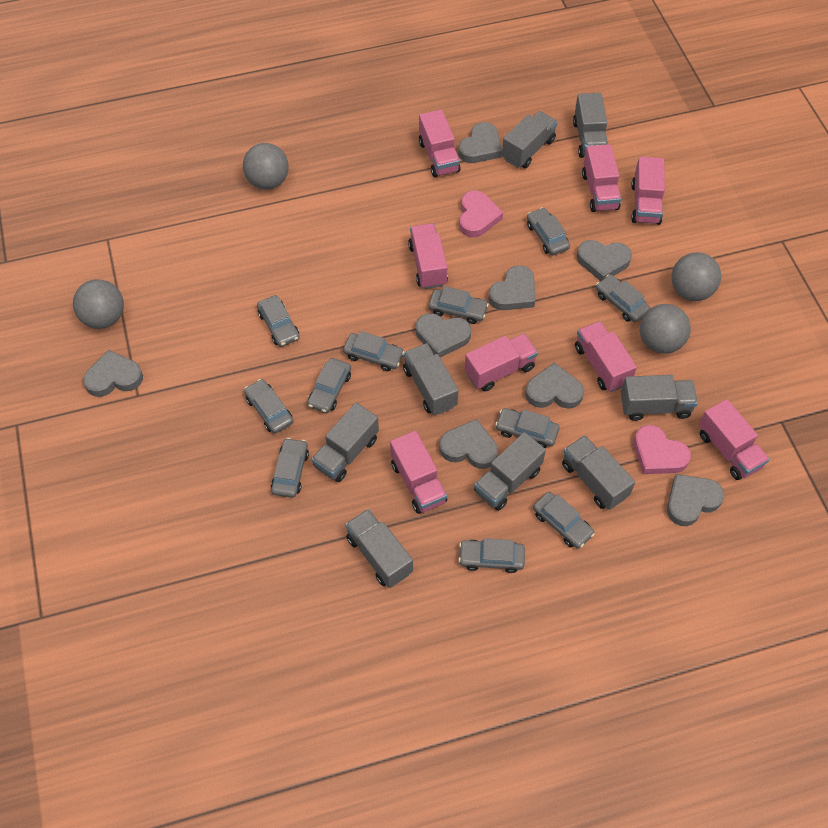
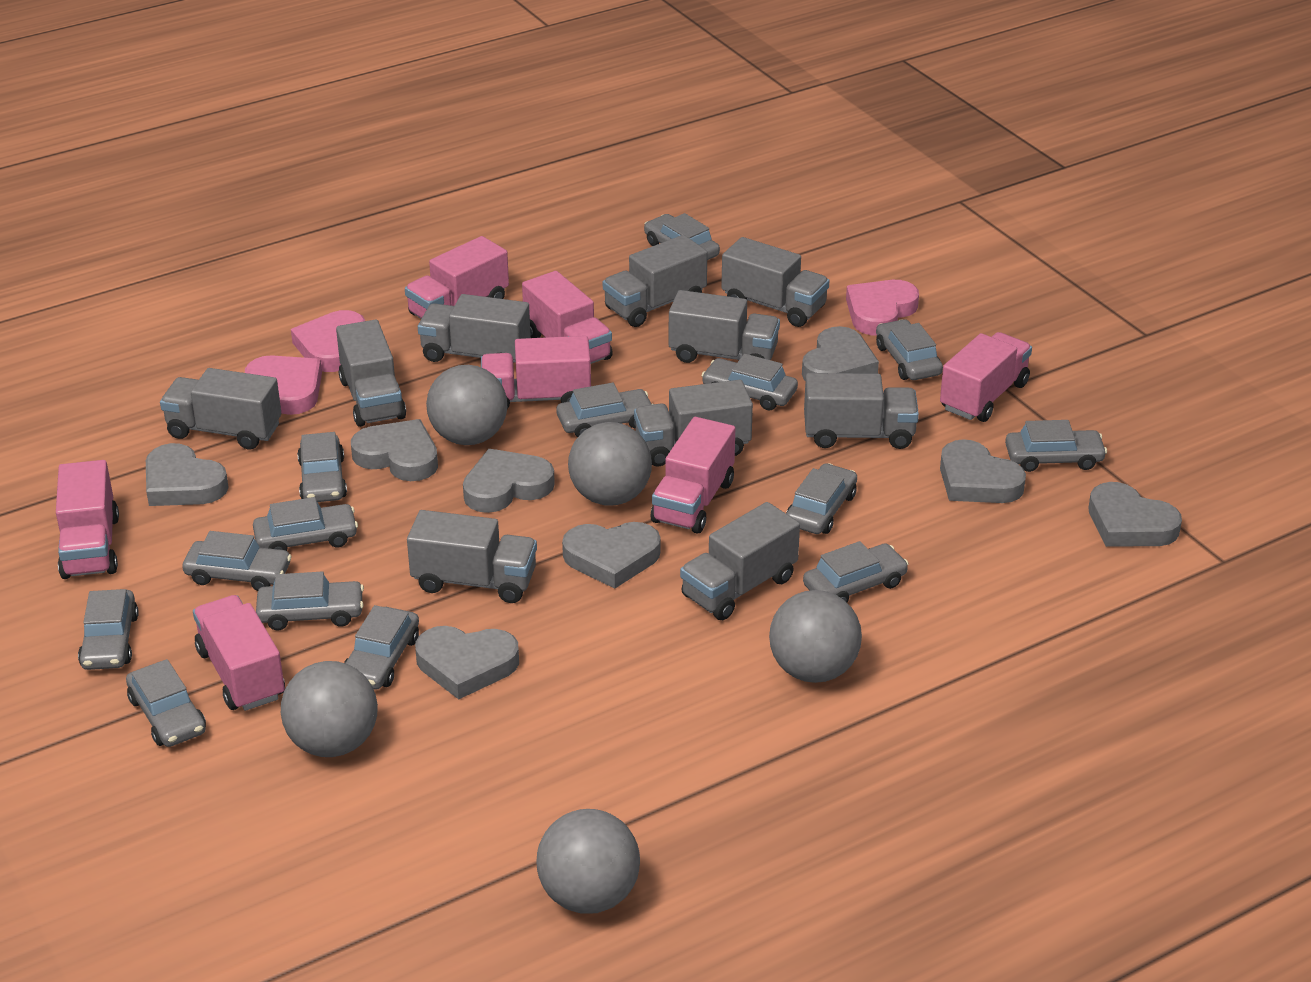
grey ball: [73,279,124,329] [243,143,289,190] [640,304,691,354] [671,252,721,301] = 4 -> [281,661,378,757] [426,365,507,445] [537,809,640,914] [568,422,652,506] [769,590,862,683] = 5
grey car: [244,379,293,434] [257,295,300,347] [271,438,309,498] [307,358,351,413] [343,331,405,371] [429,286,489,324] [459,538,525,573] [495,408,559,448] [527,207,570,255] [533,492,595,549] [596,274,650,322] = 11 -> [78,589,139,670] [126,659,206,747] [182,531,291,591] [253,497,358,551] [256,571,364,631] [297,432,347,502] [344,605,419,689] [556,383,653,437] [644,213,720,260] [701,354,798,411] [786,463,857,534] [803,541,909,602] [876,319,943,380] [1005,420,1107,472] = 14
grey truck: [312,403,379,482] [345,509,413,588] [403,343,459,415] [474,432,546,511] [502,111,558,168] [562,435,635,510] [573,93,608,158] [621,375,698,421] = 8 -> [160,368,281,449] [336,319,406,427] [407,510,537,603] [418,294,531,363] [603,235,707,327] [634,380,753,466] [669,290,780,363] [680,502,800,620] [721,237,830,327] [804,373,919,449] = 10
pink heart: [459,190,503,238] [634,425,691,474] = 2 -> [245,355,322,415] [291,310,365,372] [846,280,919,336] = 3
pink truck: [390,431,447,514] [408,223,448,289] [419,110,461,177] [464,333,538,391] [575,321,637,392] [582,144,621,212] [631,157,665,225] [699,399,770,480] = 8 -> [56,460,119,579] [193,595,285,711] [405,236,509,319] [481,336,591,409] [522,271,613,364] [651,417,735,533] [940,332,1032,422] = 7

